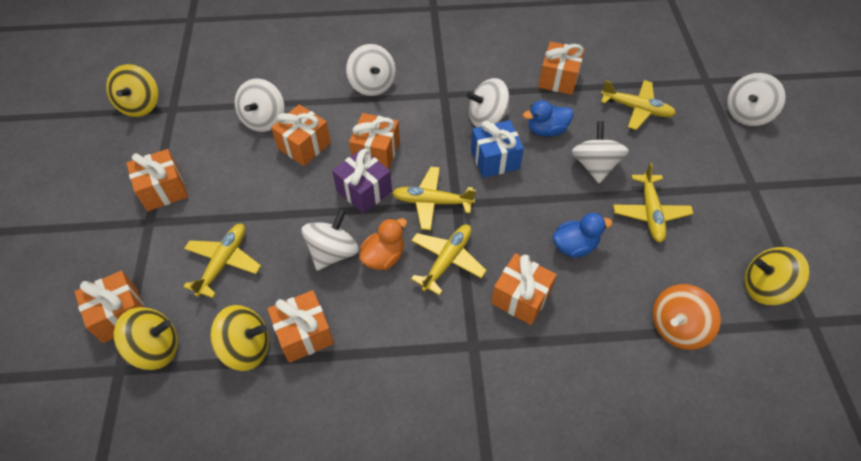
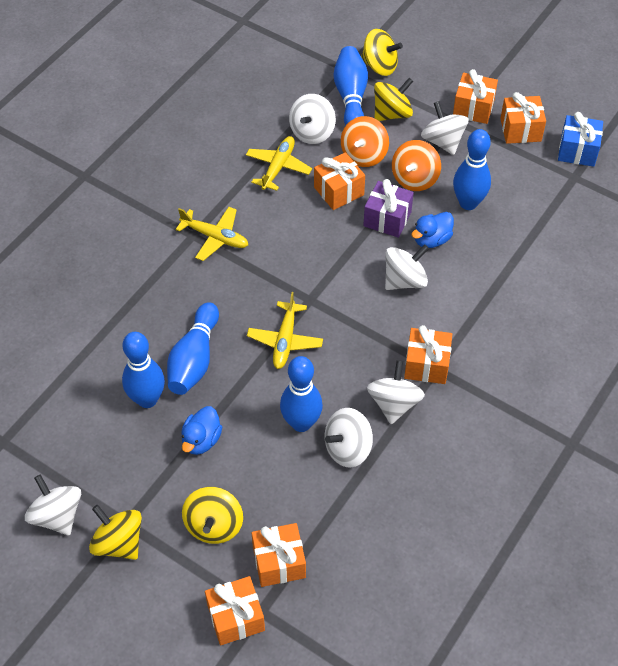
blue bowling pin: none = 0 -> [122,332,165,408] [167,302,219,395] [280,356,323,432] [333,46,368,125] [453,129,491,210] = 5
orange duck: [359,218,407,270] = 1 -> none = 0
orange gift: [74,270,144,343] [126,149,188,211] [267,290,334,363] [271,104,331,166] [349,113,400,169] [491,253,557,325] [538,41,585,95] = 7 -> [205,576,265,646] [252,523,306,587] [314,152,365,210] [404,325,452,384] [453,69,498,124] [500,92,546,144] = 6
orange spinning top: [653,284,721,350] = 1 -> [341,116,389,167] [392,140,441,191] = 2
yellow plane: [183,224,261,298] [392,167,476,230] [411,224,487,295] [601,80,676,130] [613,162,694,243] = 5 -> [176,207,248,261] [246,136,312,191] [247,292,323,369] = 3

